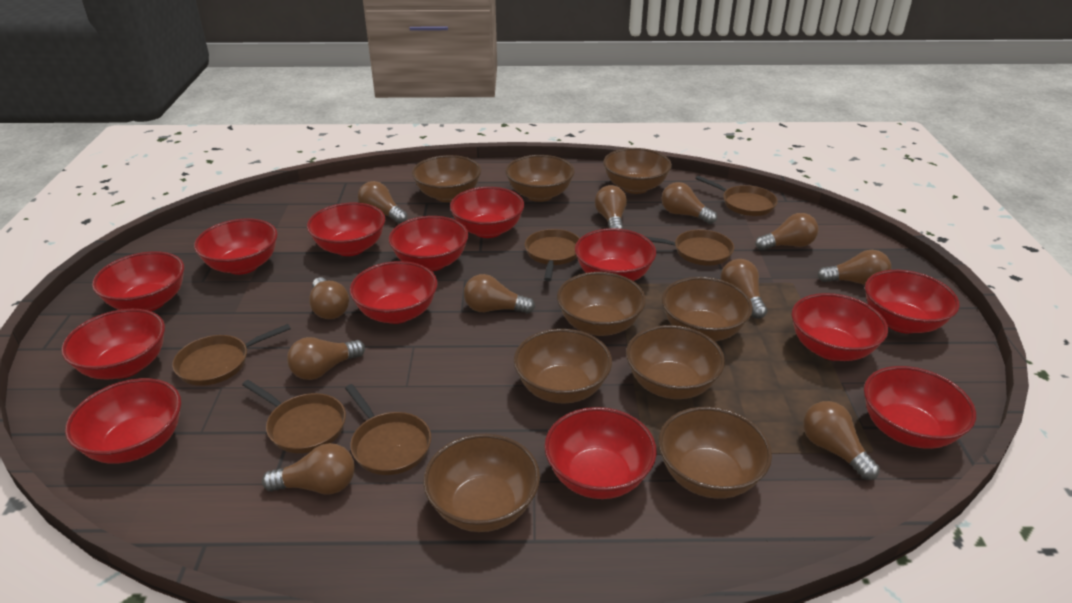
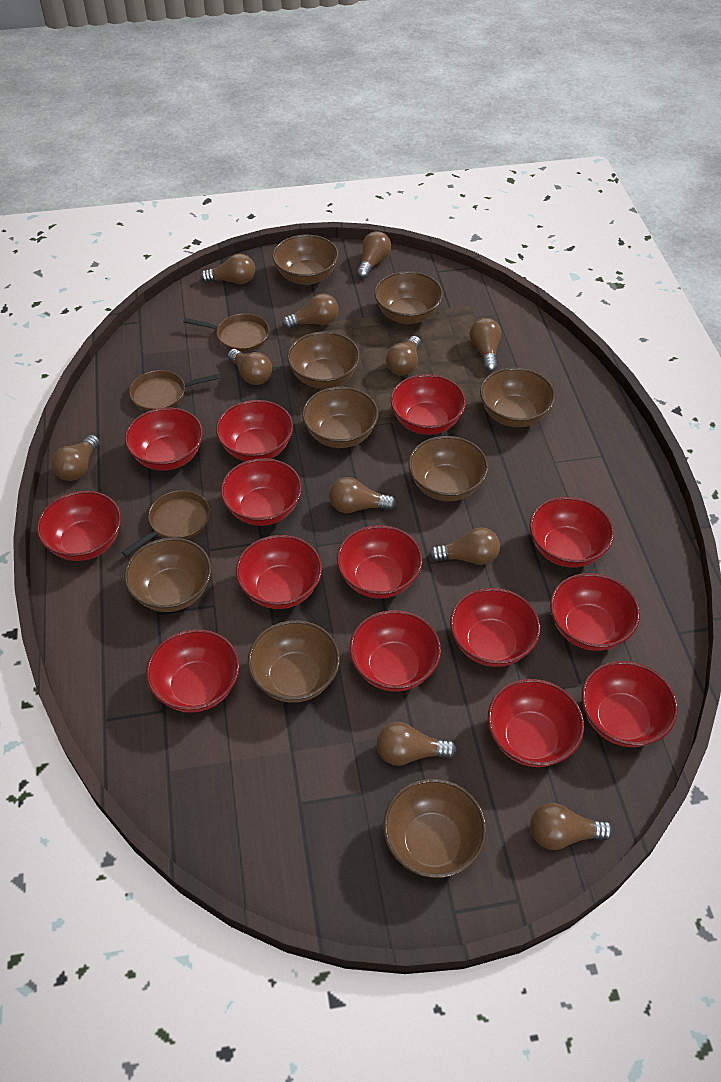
brown pan: [172,324,291,386] [242,380,346,453] [345,384,431,475] [525,229,580,281] [646,230,734,265] [695,176,778,216] = 6 -> [122,490,210,556] [129,370,221,412] [183,314,269,352] = 3
red bowl: [61,309,165,380] [65,378,181,464] [92,251,184,311] [194,218,278,275] [307,203,385,256] [350,261,437,324] [389,216,468,271] [450,187,524,238] [544,407,657,499] [575,228,656,281] [791,293,888,361] [864,366,976,449] [865,270,960,333] = 13 -> [37,491,121,561] [125,407,203,471] [146,629,239,713] [216,400,293,461] [220,458,302,526] [236,535,322,609] [337,525,423,599] [350,610,441,691] [390,374,466,435] [450,588,540,667] [488,679,584,767] [529,497,614,567] [550,573,640,651] [582,661,678,747] = 14

